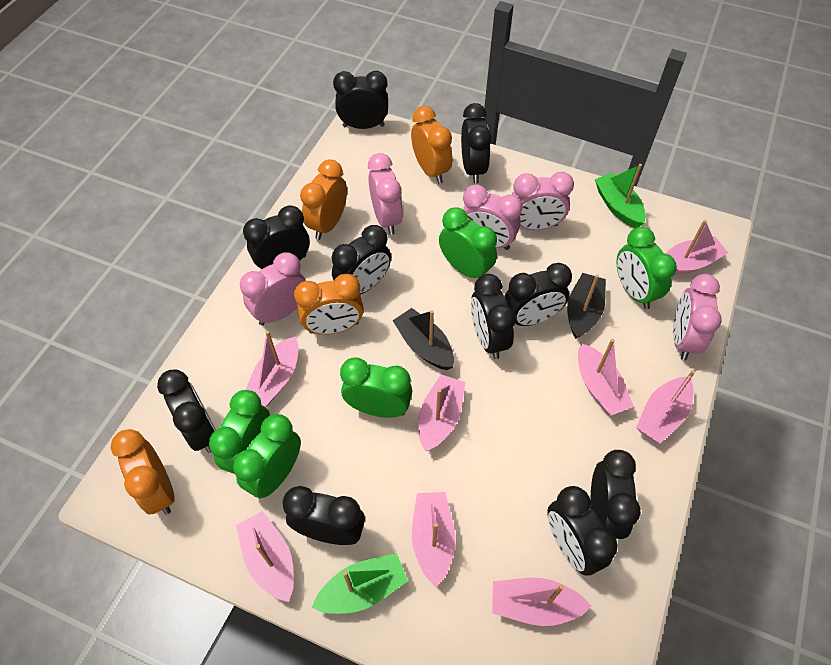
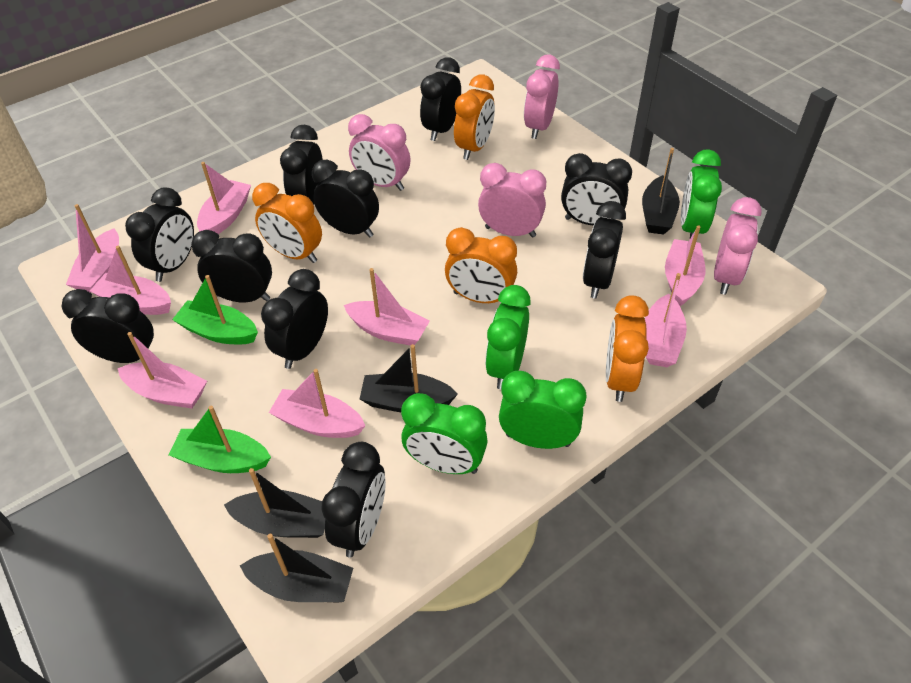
black boat: [393,308,454,370] [567,273,606,339] = 2 -> [224,468,325,538] [240,533,353,603] [360,344,458,412] [642,148,680,235] = 4
green clock: [209,390,270,474] [233,414,301,499] [340,358,412,418] [439,207,497,278] [617,227,677,309] = 5 -> [401,393,488,474] [485,285,531,389] [499,371,586,449] [681,149,722,238] = 4
pink clock: [240,252,306,326] [368,153,403,235] [463,184,523,250] [512,172,574,230] [673,274,722,360] = 5 -> [348,114,410,191] [478,163,546,238] [524,55,560,139] [714,197,762,295] = 4

